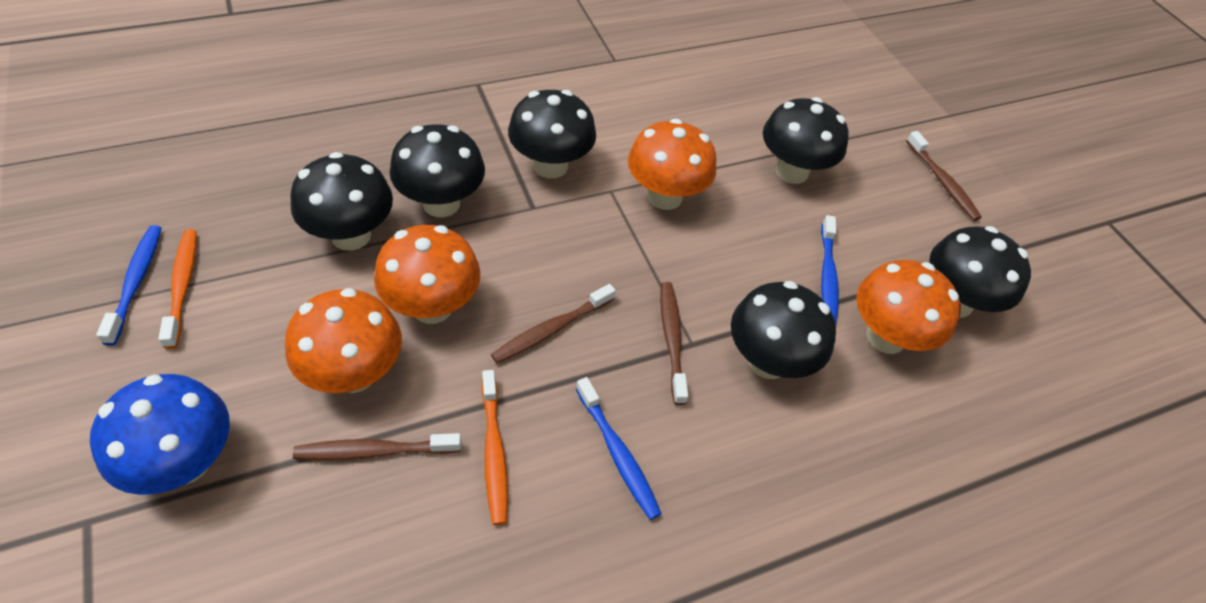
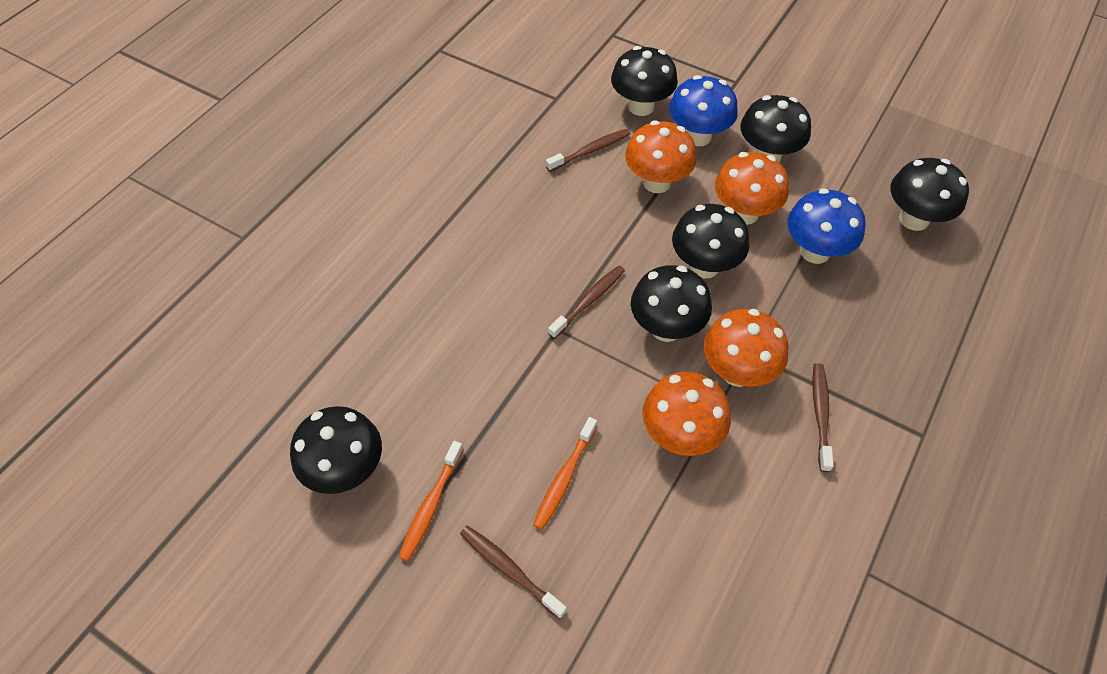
blue mushroom: [90,374,230,495] = 1 -> [669,75,738,146] [787,188,866,264] = 2
blue toothbrush: [96,225,162,345] [576,377,662,520] [821,215,839,325] = 3 -> none = 0

